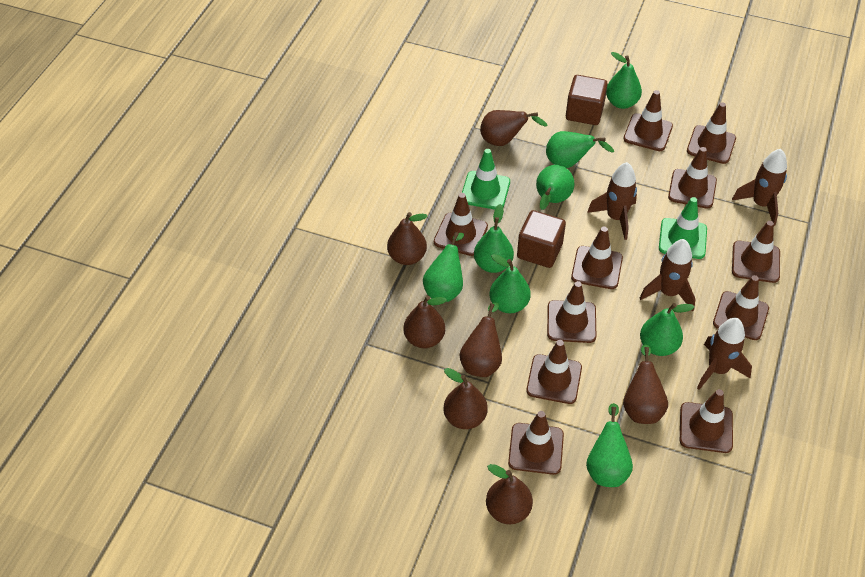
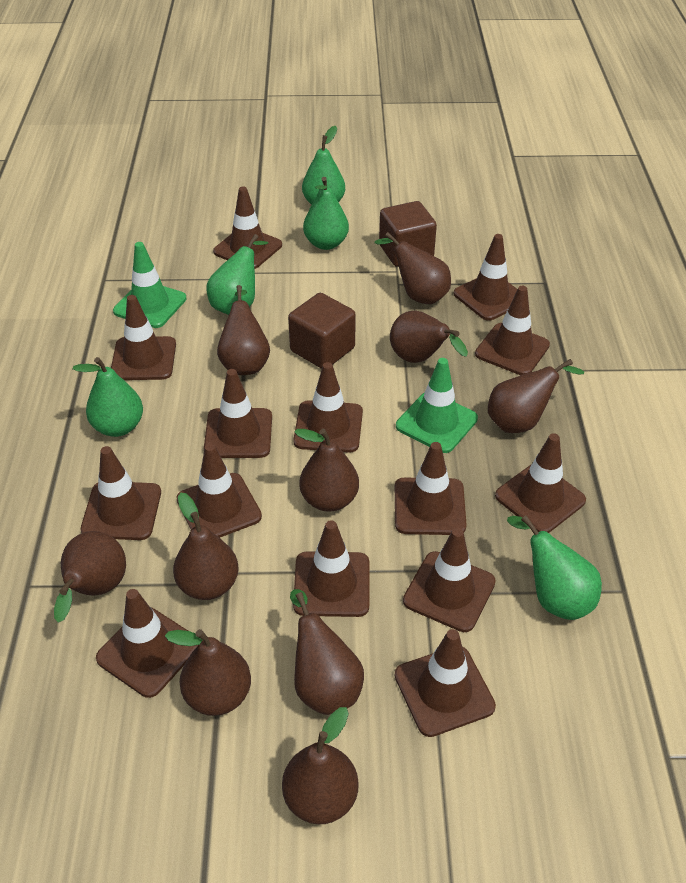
brown pear: [387,212,428,265] [403,296,447,348] [443,368,488,429] [460,303,502,377] [480,110,548,146] [486,464,533,524] [623,344,668,424] = 7 -> [54,531,126,623] [165,629,251,716] [173,492,239,600] [217,285,270,375] [282,707,359,824] [290,589,364,715] [294,429,359,512] [375,232,451,304] [390,311,468,363] [488,359,584,433] = 10
brown rocket: [587,162,637,240] [640,239,695,312] [697,318,752,390] [732,149,787,226] = 4 -> none = 0
brown traffic cone: [434,193,488,256] [508,411,564,475] [526,340,582,404] [547,281,596,343] [571,227,623,289] [623,90,673,151] [668,147,717,208] [680,389,733,453] [687,102,736,164] [713,275,769,340] [732,221,780,283] = 11 -> [81,446,161,540] [96,589,198,698] [111,295,176,380] [176,443,262,538] [204,369,272,458] [213,187,282,269] [293,362,363,453] [293,520,369,617] [395,442,467,535] [395,629,496,737] [403,528,496,632] [454,234,517,321] [475,286,550,375] [495,433,586,533] = 14
green pear: [423,232,464,302] [474,204,514,273] [490,254,531,313] [536,165,574,210] [546,131,614,168] [586,403,633,487] [606,52,642,109] [640,303,694,356] = 8 -> [72,357,143,437] [206,234,268,315] [302,126,345,205] [303,177,349,250] [507,515,602,620] = 5

